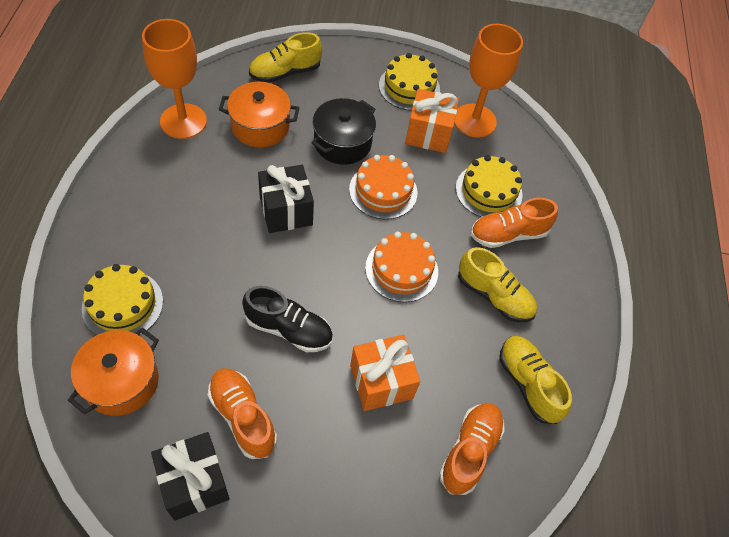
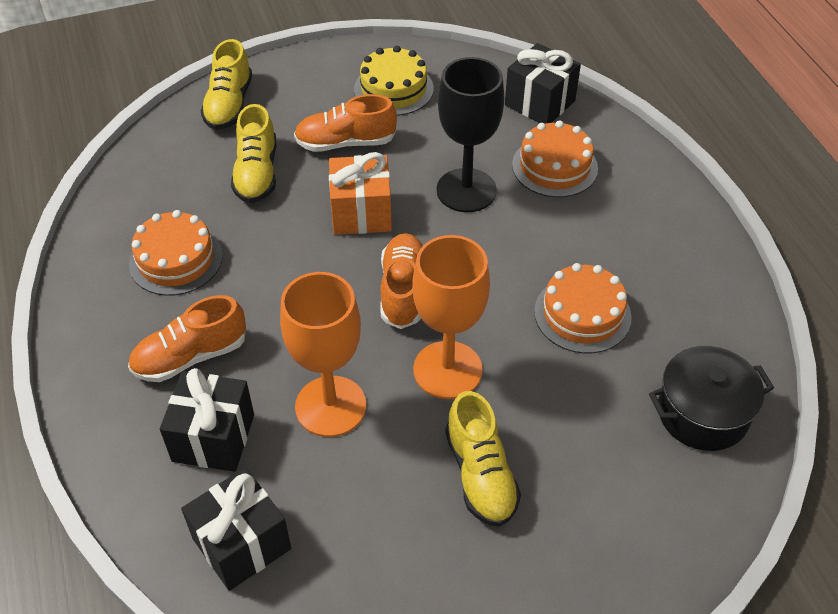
black gift: [151,432,229,521] [258,165,314,233] = 2 -> [160,368,254,472] [181,468,291,591] [505,43,581,124] = 3
black goblet: none = 0 -> [437,57,504,212] = 1
black shoe: [242,286,333,352] = 1 -> none = 0
orange cake: [349,155,417,219] [365,231,438,302] = 2 -> [129,210,223,296] [512,120,598,197] [534,263,632,353] = 3
orange gift: [350,335,421,411] [405,89,459,153] = 2 -> [329,152,392,235] = 1
orange pot: [68,328,159,416] [219,82,299,148] = 2 -> none = 0
yellow cake: [82,264,163,335] [379,53,440,111] [456,155,523,217] = 3 -> [354,46,434,116] = 1

